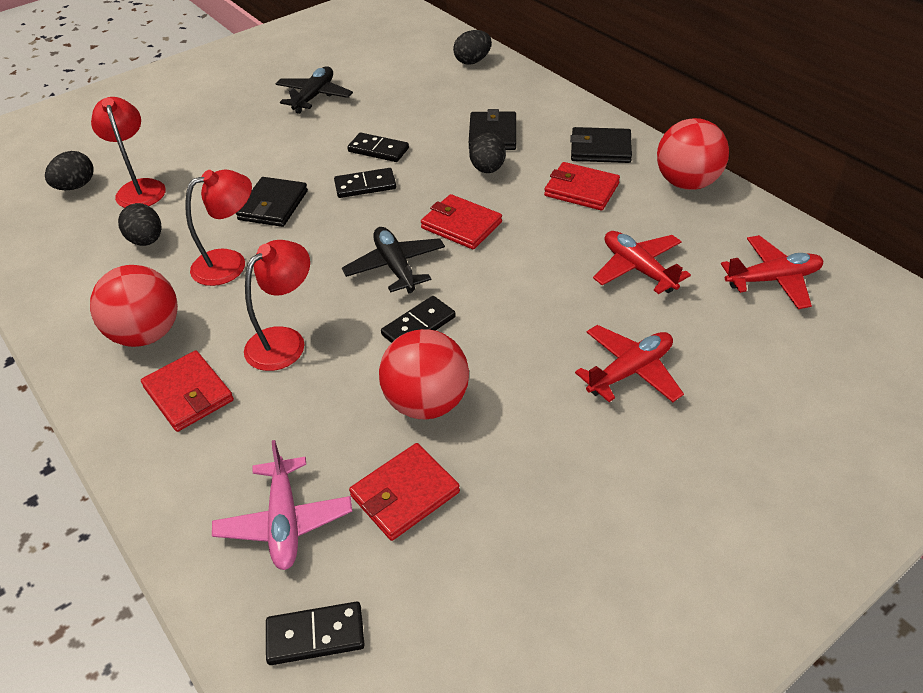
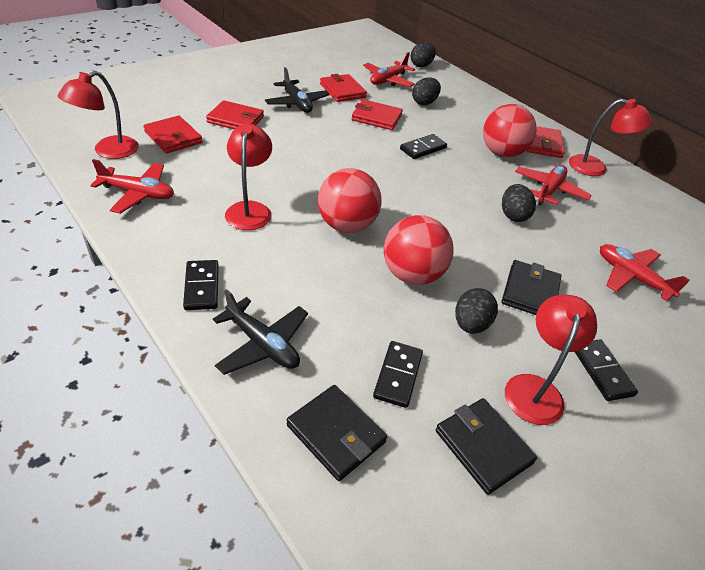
pink plane: [212,440,352,570] = 1 -> none = 0
red lamp: [91,97,166,208] [185,169,252,286] [244,240,310,371] = 3 -> [58,71,139,159] [225,124,272,230] [505,295,597,425] [569,99,653,176] = 4
red plane: [575,325,684,402] [593,231,691,294] [721,235,823,309] = 3 -> [90,159,174,214] [363,52,415,87] [515,165,591,205] [600,244,690,301] = 4
red wallet: [141,350,234,432] [349,443,460,541] [421,194,502,249] [544,162,620,210] = 4 -> [143,116,203,153] [206,100,264,130] [320,74,367,102] [352,99,403,130] [526,126,565,158] = 5

